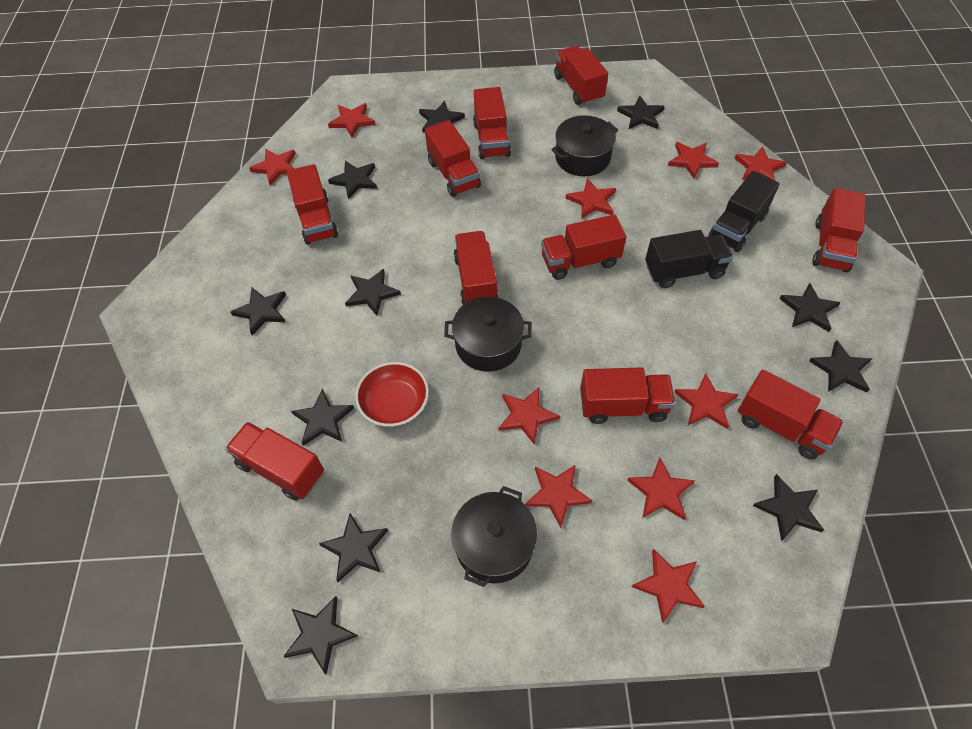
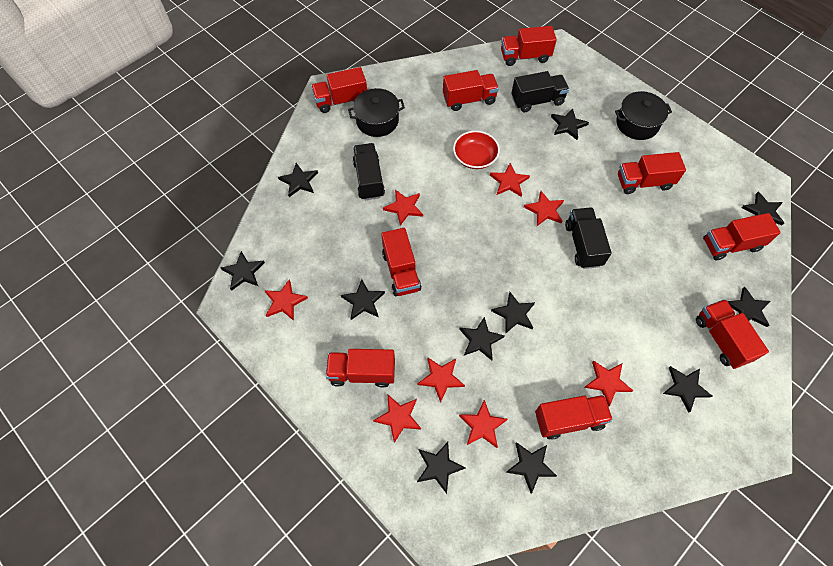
black pot: [444,297,532,372] [451,486,537,587] [551,115,618,176] = 3 -> [348,88,405,137] [615,91,672,140] = 2
black truck: [645,230,733,288] [709,171,780,252] = 2 -> [353,143,385,200] [512,71,569,112] [565,207,612,269] = 3
red star: [249,149,296,186] [328,103,376,137] [499,387,560,445] [525,464,593,528] [566,179,616,219] [627,458,695,520] [632,549,705,623] [668,142,719,179] [674,373,738,429] [734,146,787,180] = 10 -> [264,279,308,321] [373,395,421,443] [383,189,423,226] [417,357,465,403] [459,400,508,448] [490,163,530,197] [524,191,564,226] [584,360,633,407] = 8
red truck: [225,422,324,501] [287,164,338,245] [425,120,481,197] [453,231,499,305] [473,87,511,159] [541,215,626,280] [554,46,608,105] [580,367,675,424] [738,370,843,459] [813,188,865,272] = 10 -> [311,67,367,113] [326,349,395,388] [381,228,421,296] [443,70,499,111] [501,26,557,66] [535,395,613,440] [618,152,686,194] [696,299,769,369] [703,213,781,260] = 9

